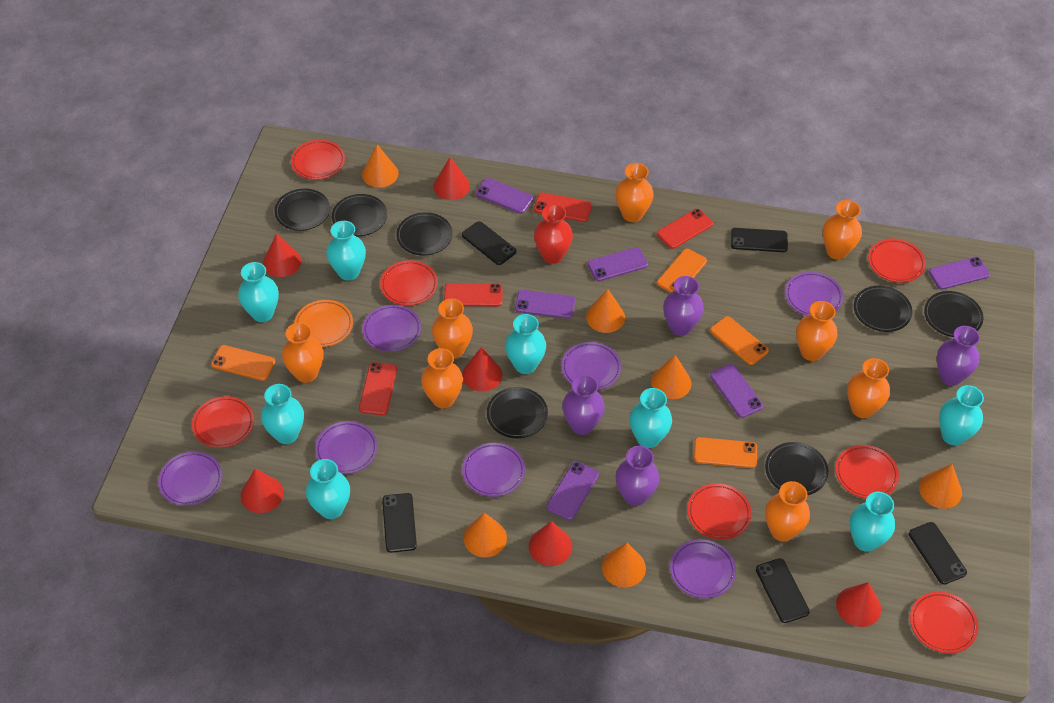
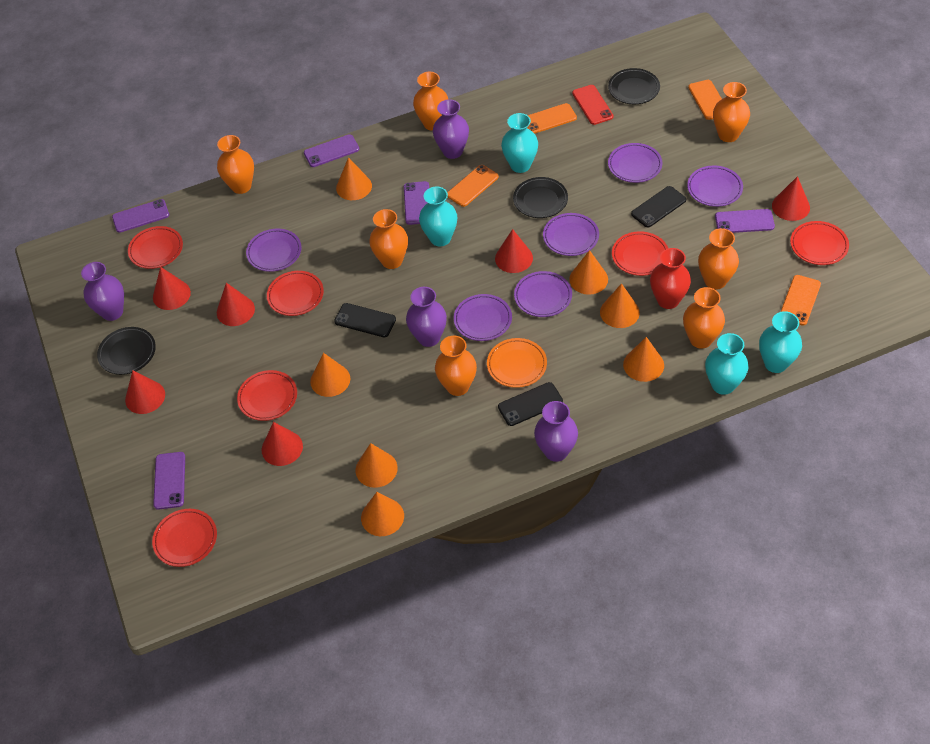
black phone: [382,493,417,553] [462,221,516,265] [731,228,788,252] [756,558,810,623] [909,522,967,585] = 5 -> [334,303,396,337] [498,382,563,426] [631,186,686,227] = 3
black plate: [274,189,330,231] [332,194,387,236] [396,212,453,255] [487,387,548,438] [765,442,828,495] [854,286,912,332] [924,291,983,337] = 7 -> [97,327,156,375] [513,177,568,218] [608,68,660,104] = 3
orange cone: [362,144,399,188] [463,513,507,558] [586,289,625,333] [602,543,646,588] [651,355,691,399] [919,464,962,509] = 6 -> [310,353,350,397] [336,157,372,200] [356,443,398,488] [361,492,404,536] [569,250,608,295] [600,283,640,328] [623,337,664,382] = 7
orange vase: [282,322,324,383] [421,348,463,409] [432,299,473,359] [616,163,654,222] [765,481,810,542] [796,301,837,361] [823,200,862,260] [847,358,890,418] = 8 -> [217,135,254,194] [369,209,408,269] [413,72,448,131] [435,336,477,396] [683,287,725,349] [698,228,739,290] [713,82,750,142] = 7
purple phone: [475,178,533,214] [515,290,575,319] [546,461,599,520] [588,247,648,281] [710,364,763,418] [929,257,990,290] = 6 -> [112,199,169,233] [153,452,185,510] [304,134,359,167] [404,181,429,225] [715,209,775,233] = 5
purple plate: [158,451,222,506] [315,421,378,474] [362,305,421,352] [462,443,525,497] [561,342,621,391] [670,539,736,599] [785,272,843,316] = 7 -> [246,229,302,272] [454,294,512,341] [514,271,572,317] [543,213,599,256] [608,143,662,183] [687,166,743,207] = 6
red phone: [359,362,397,415] [444,283,503,306] [534,192,592,222] [657,209,713,249] = 4 -> [572,85,613,125] = 1
red plate: [192,396,254,448] [291,140,345,180] [380,260,438,306] [687,483,752,540] [836,445,899,499] [868,239,926,283] [910,592,978,654] = 7 -> [128,226,183,269] [152,509,217,567] [237,370,297,421] [267,271,324,316] [612,231,668,276] [790,221,849,265] = 6
turquoise vase: [238,262,279,322] [261,384,304,444] [306,459,350,519] [326,221,366,281] [505,314,546,374] [629,388,672,448] [850,492,895,552] [939,385,984,446] = 8 -> [419,186,457,246] [501,113,538,173] [705,333,748,395] [759,311,802,373] = 4

